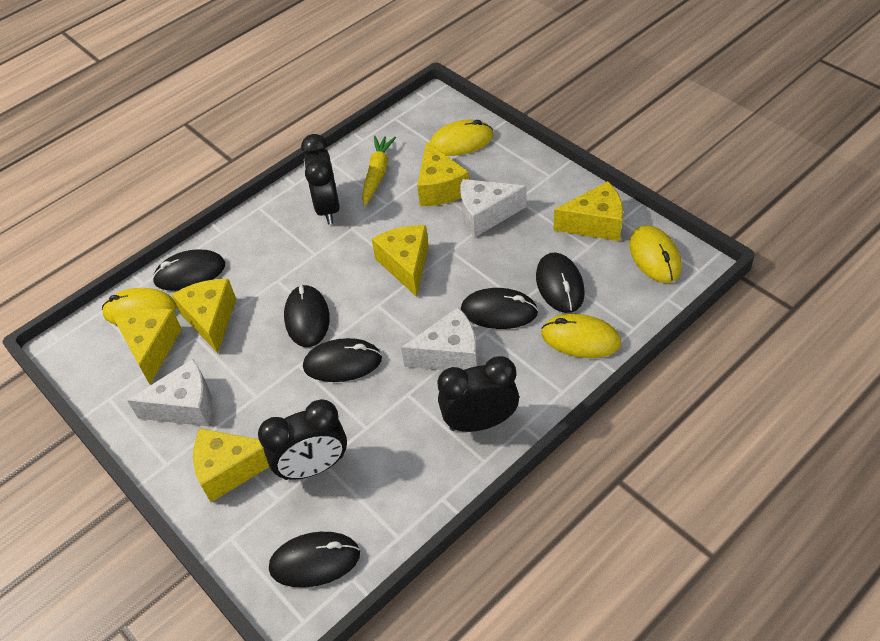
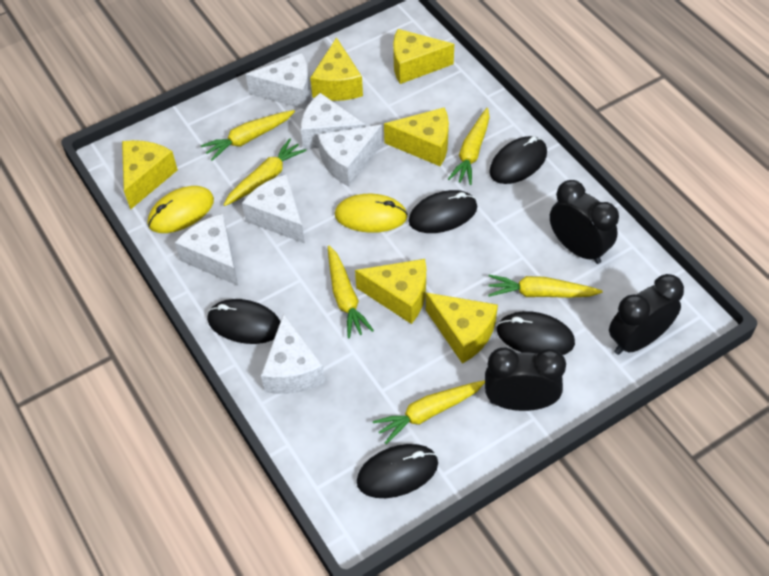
black mouse: [152,249,225,291] [269,532,360,588] [284,285,330,347] [303,338,382,382] [461,288,538,329] [536,253,585,313] = 6 -> [207,299,281,344] [357,444,438,498] [409,190,477,233] [489,136,547,184] [497,311,575,355] = 5
white cheese: [127,359,212,427] [401,307,478,370] [460,179,526,237] = 3 -> [175,214,238,286] [242,174,305,244] [246,53,310,109] [261,314,325,394] [301,93,366,149] [318,125,383,187] = 6
yellow carrot: [362,136,396,206] = 1 -> [201,110,295,161] [223,139,307,206] [328,246,374,339] [373,380,485,444] [448,108,490,185] [488,275,603,298] = 6
yellow mouse: [102,288,176,325] [430,120,493,156] [541,314,621,358] [629,225,682,283] = 4 -> [148,186,214,233] [335,194,408,233] = 2

